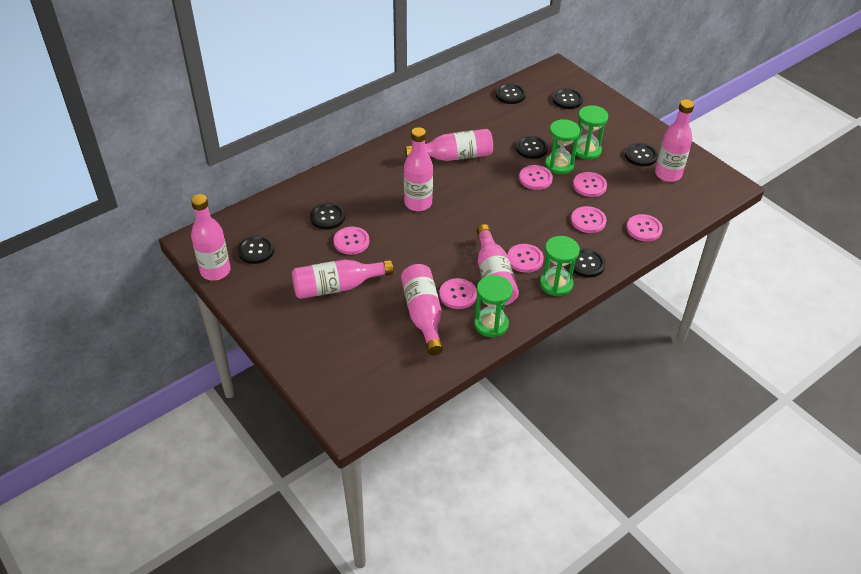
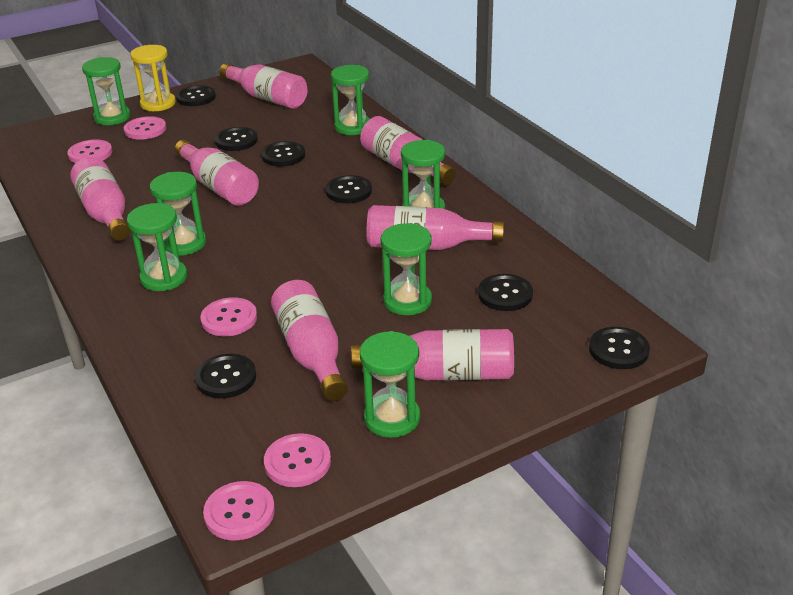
green hourglass: [474,275,513,337] [540,236,580,296] [545,119,580,174] [576,105,608,160] = 4 -> [82,57,130,125] [127,203,187,291] [150,172,206,256] [331,65,370,135] [360,331,420,438] [381,223,432,315] [401,140,445,209] = 7
pink button: [334,227,369,255] [439,278,477,309] [507,244,544,273] [519,165,553,190] [571,206,606,233] [573,172,607,197] [627,214,663,242] = 7 -> [67,139,112,163] [124,116,166,140] [200,297,257,336] [203,481,275,541] [264,433,331,487] = 5
yellow hourglass: none = 0 -> [130,45,176,111] = 1

